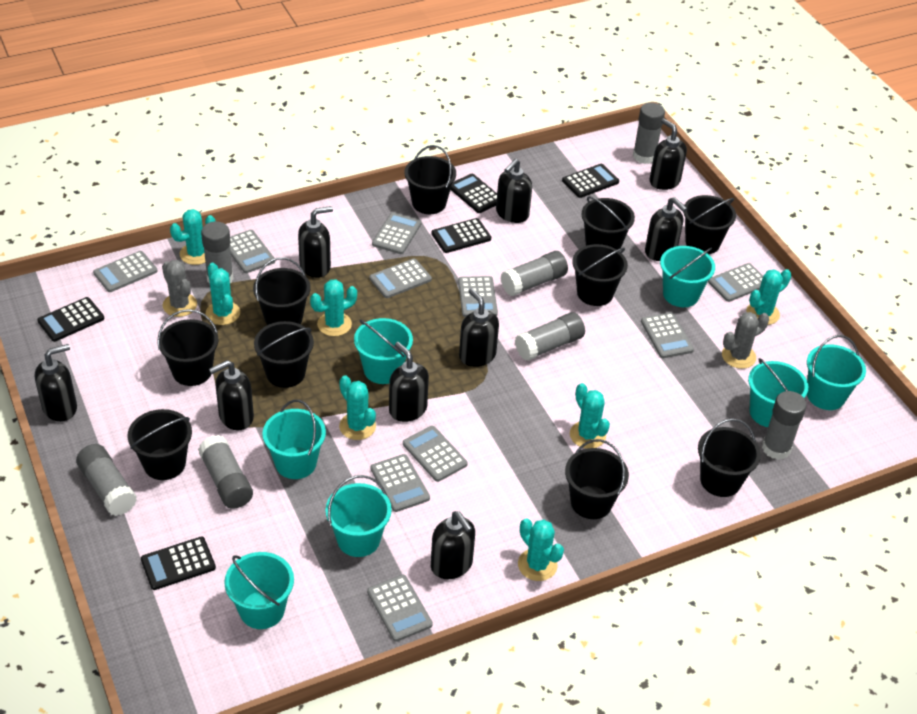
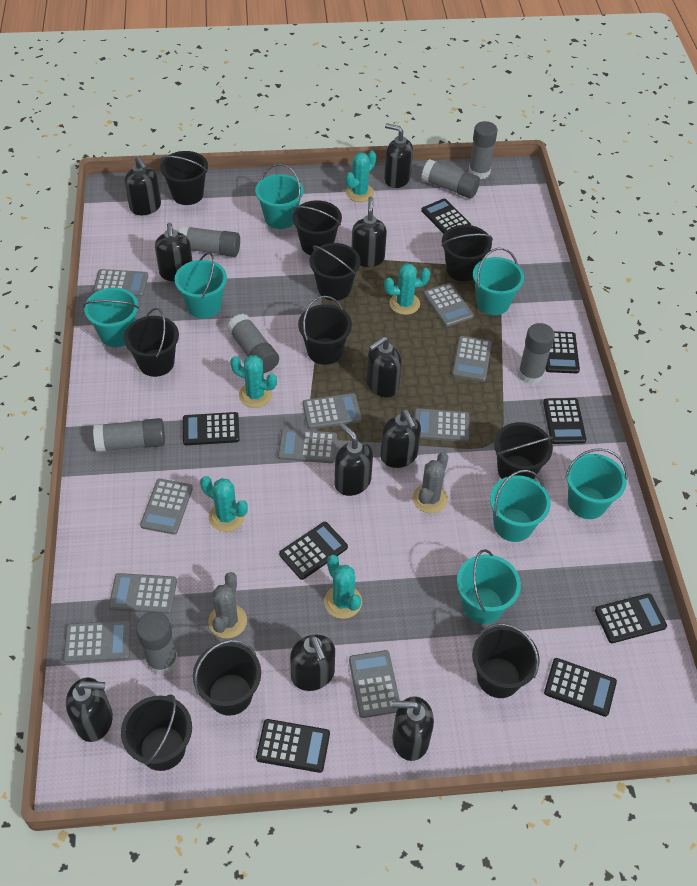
black calculator: [37,297,104,342] [141,537,216,590] [431,218,491,253] [451,174,497,213] [562,164,619,198] = 5 -> [183,412,240,445] [256,719,330,773] [279,522,348,580] [421,198,471,234] [543,398,586,444] [544,658,617,717] [545,331,580,373] [595,593,667,643] = 8
black soap dispenser: [35,344,77,422] [209,360,254,430] [298,206,333,278] [389,342,429,422] [431,511,475,579] [459,288,499,367] [496,159,532,223] [645,197,687,261] [650,118,687,190] = 9 -> [66,677,113,742] [125,156,161,215] [155,223,192,282] [290,635,335,691] [335,423,373,496] [352,196,387,267] [366,336,402,397] [380,410,421,468] [384,123,413,188] [391,696,434,761] = 10
turquoise cactus: [170,209,216,265] [206,263,240,325] [310,279,357,336] [339,375,376,440] [518,518,564,581] [570,383,610,449] [746,269,791,325] = 7 -> [200,476,248,532] [230,355,277,408] [324,555,362,619] [346,151,376,202] [384,263,430,315] = 5

